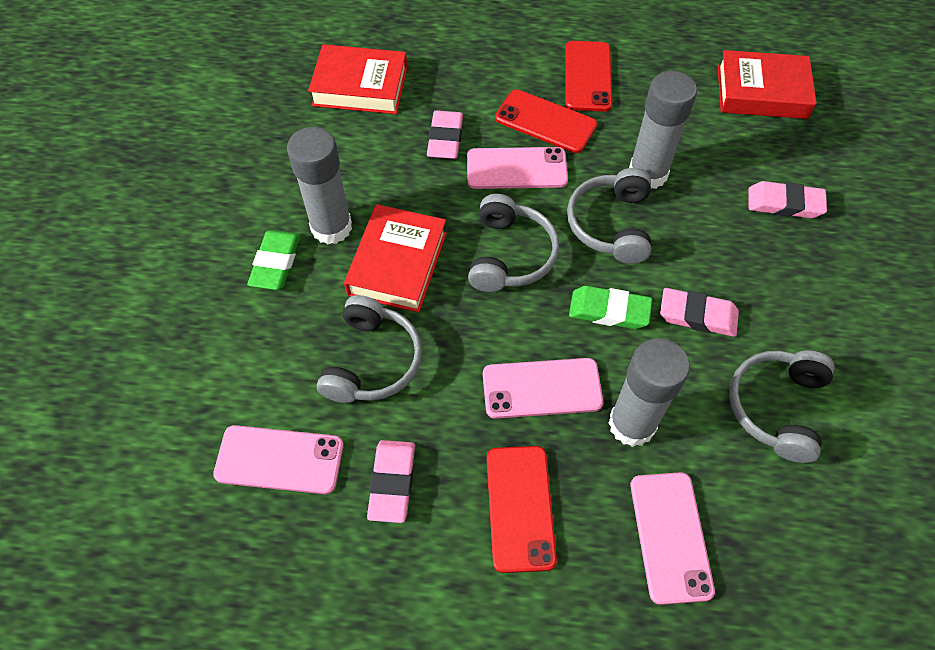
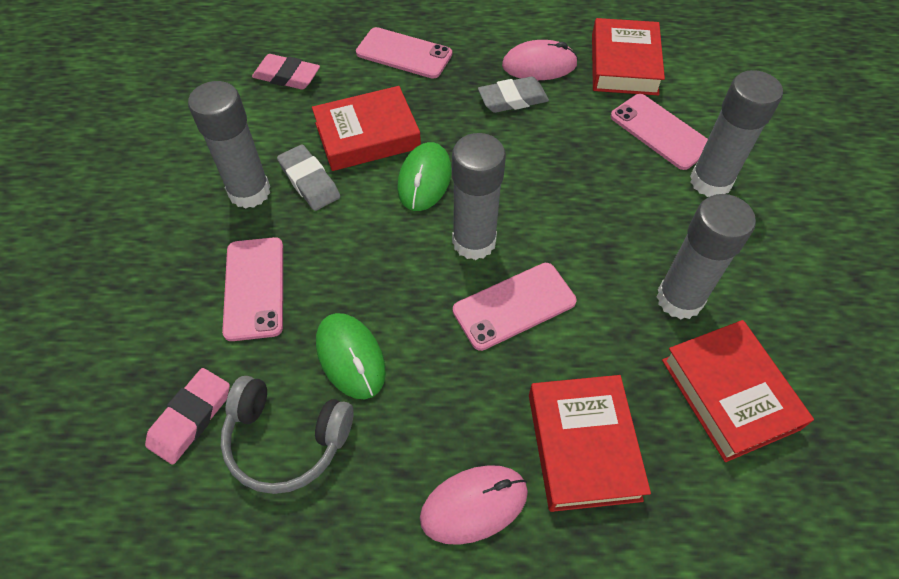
green eraser: [247,230,300,290] [569,286,652,329] = 2 -> none = 0
green mouse: none = 0 -> [316,313,386,399] [397,142,451,211] = 2
grey eraser: none = 0 -> [277,145,340,211] [478,77,549,113] = 2
grey glue stick: [287,127,352,244] [608,338,690,447] [629,71,697,189] = 3 -> [188,81,270,209] [452,133,506,260] [656,194,756,319] [690,70,783,197] = 4
grey headphones: [317,295,422,403] [468,194,559,292] [567,168,651,264] [729,350,835,463] = 4 -> [220,376,353,494] = 1
pink eraser: [367,440,415,523] [427,110,463,159] [660,288,739,337] [748,181,827,218] = 4 -> [145,368,230,465] [252,54,320,90] = 2
pink mouse: none = 0 -> [420,465,528,545] [502,40,578,80] = 2
red book: [308,44,407,114] [344,204,447,313] [718,50,817,119] = 3 -> [312,86,421,171] [529,375,651,512] [592,18,665,96] [662,320,814,462] = 4
red phone: [487,446,557,573] [495,90,597,153] [565,41,612,112] = 3 -> none = 0

